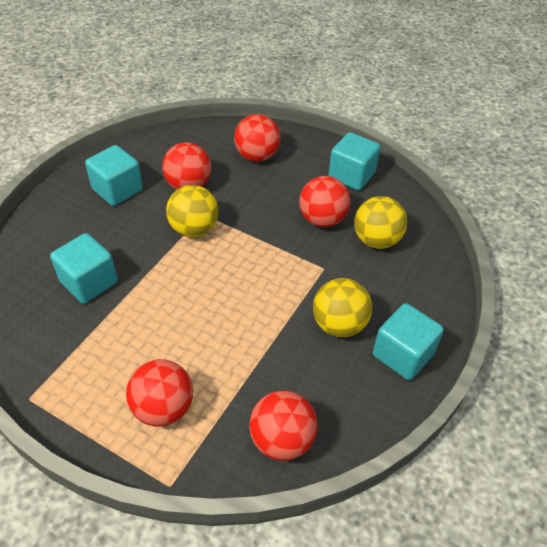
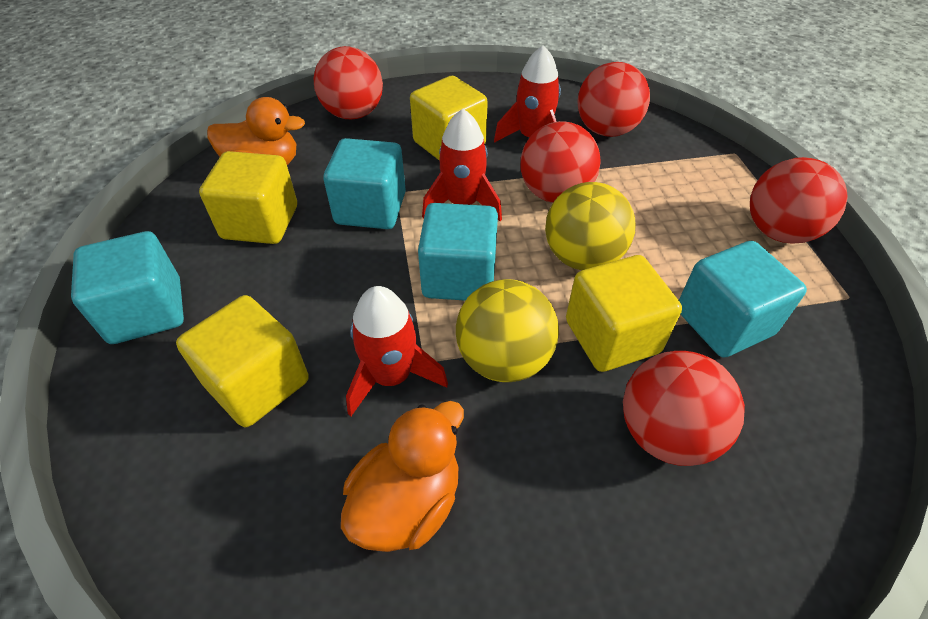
orange duck: none = 0 -> [207,97,305,165] [341,401,464,552] = 2
red rocket: none = 0 -> [346,286,448,416] [422,109,502,221] [494,45,561,143] = 3
yellow ball: [166,185,219,237] [313,278,372,337] [354,196,407,249] = 3 -> [456,279,559,382] [545,182,635,270] = 2
yellow cube: none = 0 -> [176,295,309,427] [199,151,297,244] [410,76,488,161] [566,255,682,372] = 4

